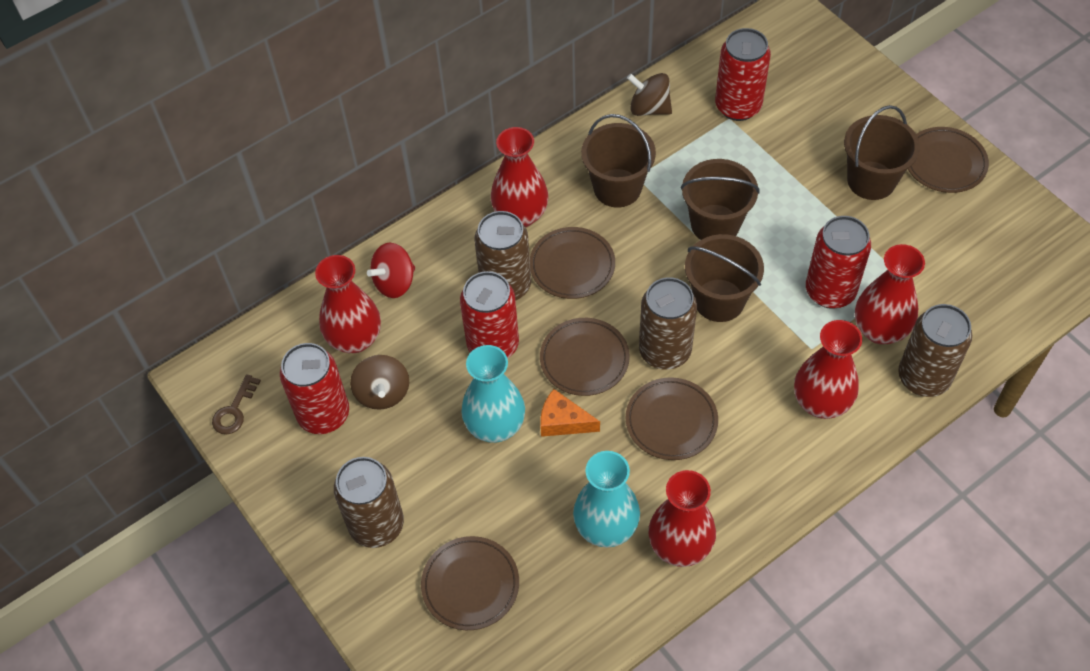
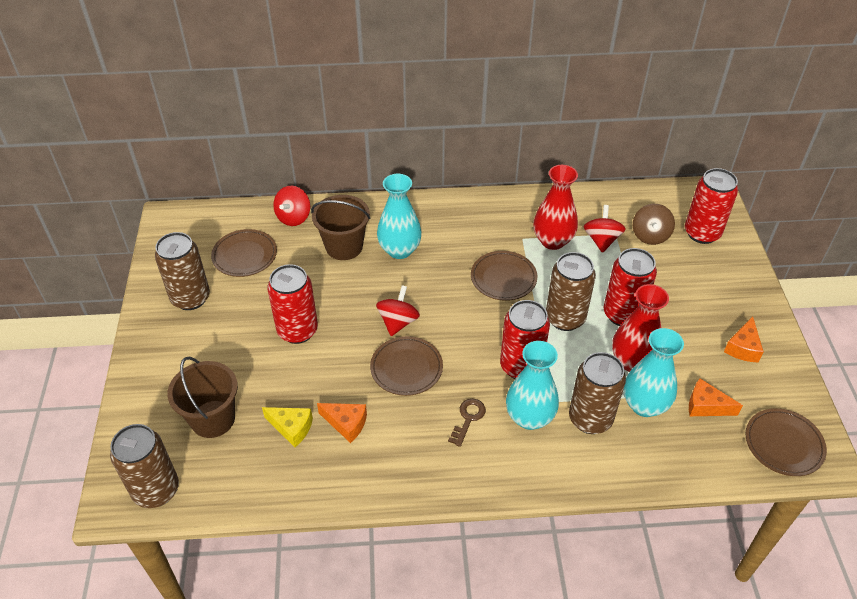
brown bucket: [581,114,656,208] [680,159,760,240] [685,234,764,322] [844,105,920,200] = 4 -> [167,357,238,438] [311,195,370,260] = 2
brown plate: [421,536,519,630] [530,227,615,299] [540,318,630,396] [626,377,718,460] [908,127,989,193] = 5 -> [211,229,277,277] [370,336,443,396] [471,251,537,301] [746,408,827,476] = 4
brown spinning top: [350,355,409,410] [627,73,672,116] = 2 -> [633,204,675,245] = 1
orange cheese: [540,389,600,437] = 1 -> [317,403,367,443] [689,378,743,416] [724,316,764,363] = 3
red spinning top: [367,242,415,298] = 1 -> [273,186,310,226] [376,285,420,336] [584,205,625,253] = 3
red vase: [315,255,381,353] [491,127,548,227] [648,470,716,567] [794,320,862,419] [855,244,925,344] = 5 -> [533,165,578,250] [612,284,669,372] = 2
turquoise vase: [461,345,525,443] [573,451,640,547] = 2 -> [377,174,422,259] [506,341,559,430] [623,328,684,417] = 3
yellow cheese: none = 0 -> [262,407,313,447] = 1

